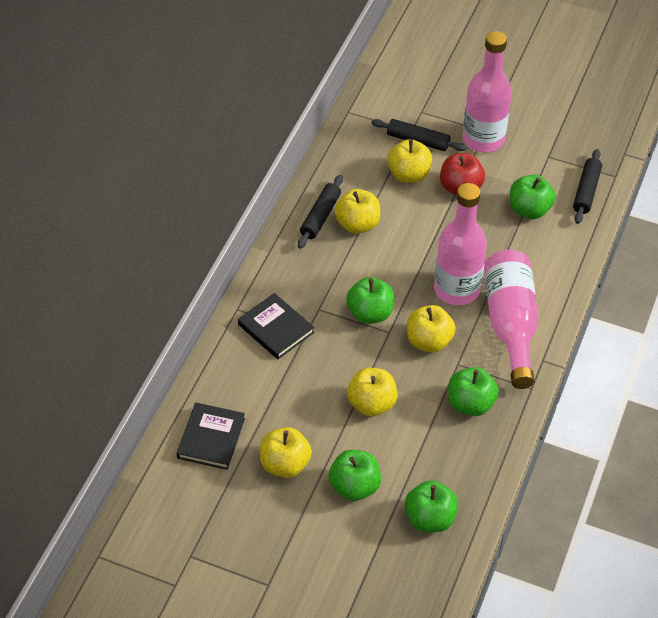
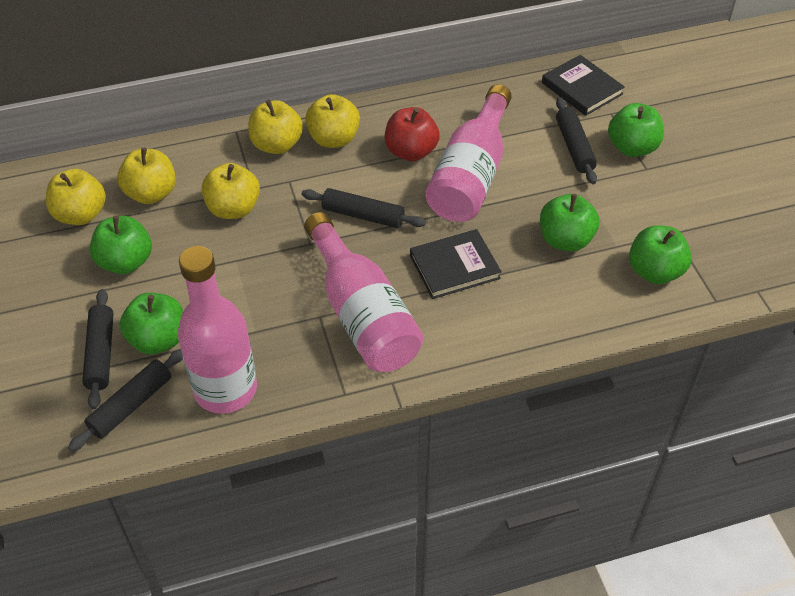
black rolling pin: [298,175,343,249] [371,119,467,151] [573,149,602,224] = 3 -> [68,349,183,451] [82,289,113,409] [302,188,426,228] [556,98,597,184] = 4

